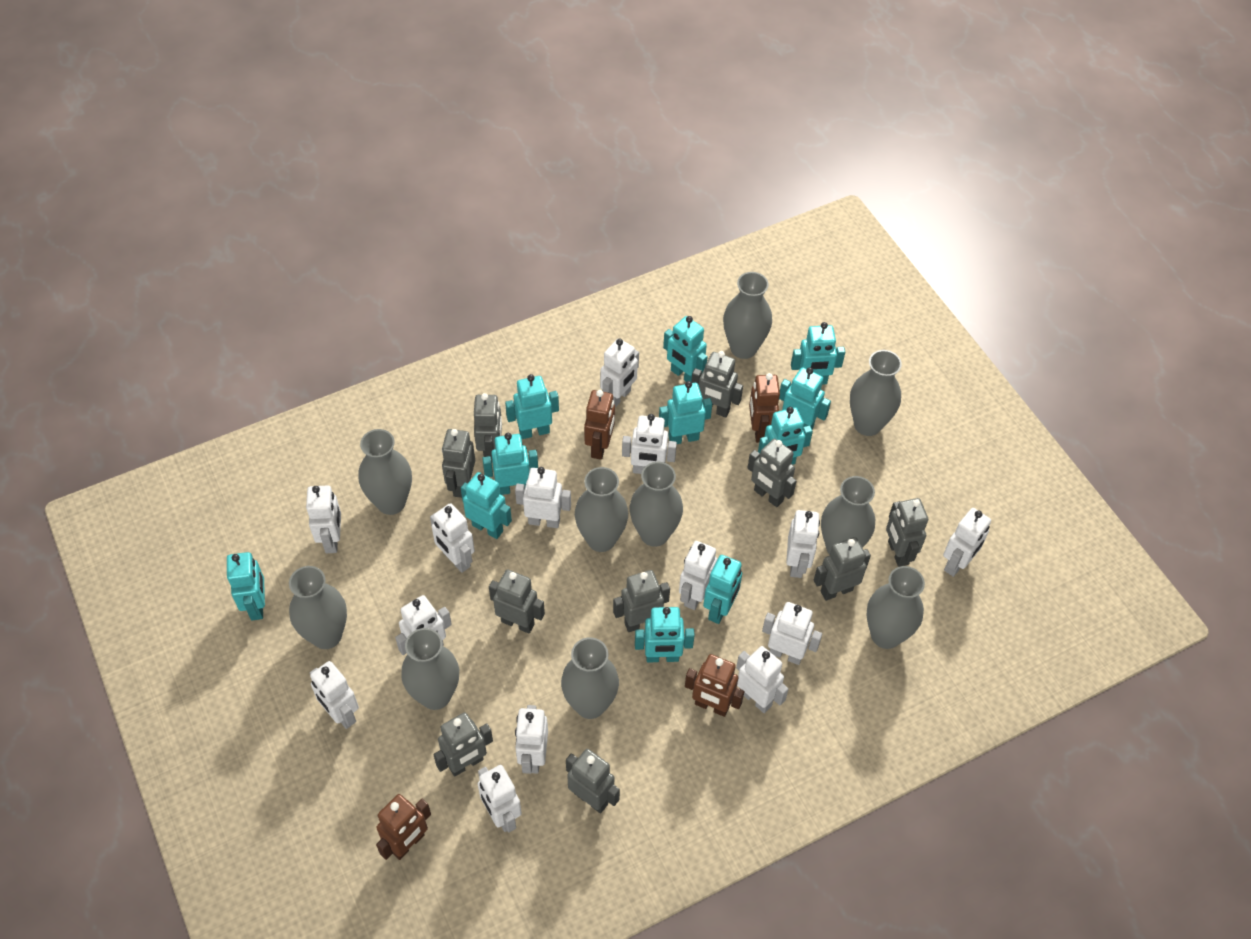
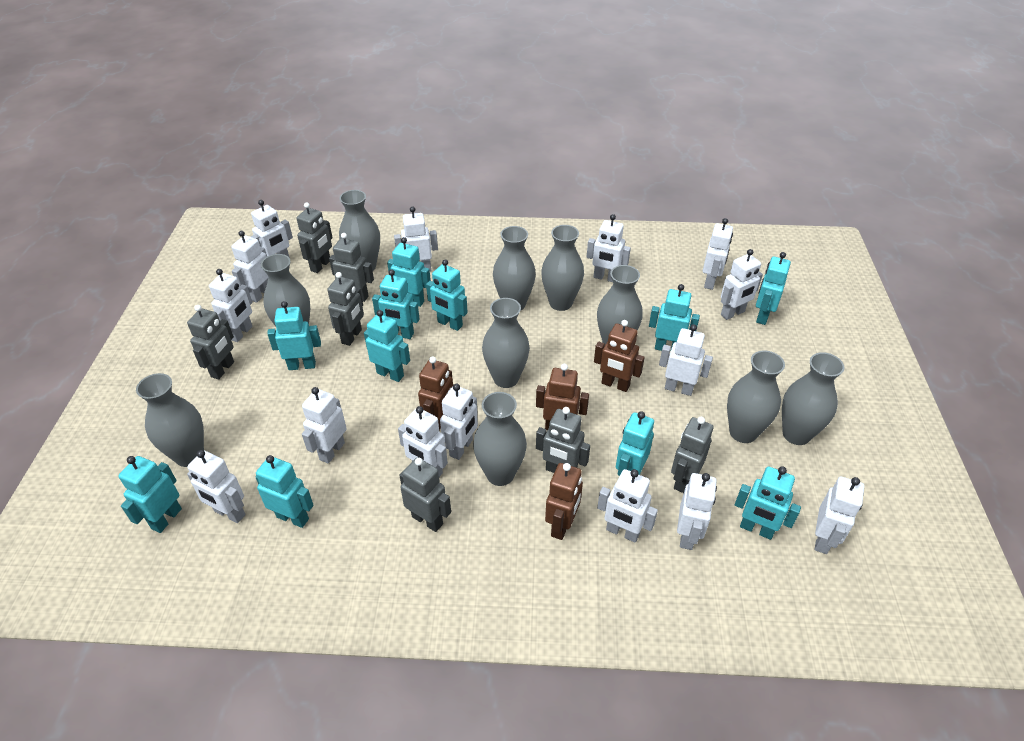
grey robot: [433,712,493,777] [442,429,475,498] [474,393,502,462] [489,569,545,634] [566,749,620,813] [613,570,670,632] [691,351,743,417] [747,438,796,507] [814,537,871,601] [886,498,928,567] = 10 -> [187,305,234,379] [296,202,333,273] [327,272,364,346] [329,233,374,302] [399,457,451,532] [536,407,590,473] [671,417,713,493] = 7
white robot: [306,485,341,553] [310,661,359,729] [395,595,452,655] [430,503,475,573] [478,765,522,833] [515,467,571,528] [515,705,548,774] [600,338,639,408] [622,414,677,474] [679,541,717,610] [736,646,789,713] [762,602,822,665] [786,510,820,578] [943,508,991,577] = 14 -> [187,450,245,523] [209,269,253,342] [231,231,268,303] [251,200,293,258] [302,387,347,464] [394,206,438,271] [398,406,448,477] [440,384,478,460] [587,214,631,282] [597,469,658,543] [659,324,713,396] [677,473,717,550] [703,218,733,290] [721,249,763,320] [815,477,864,554] = 15

